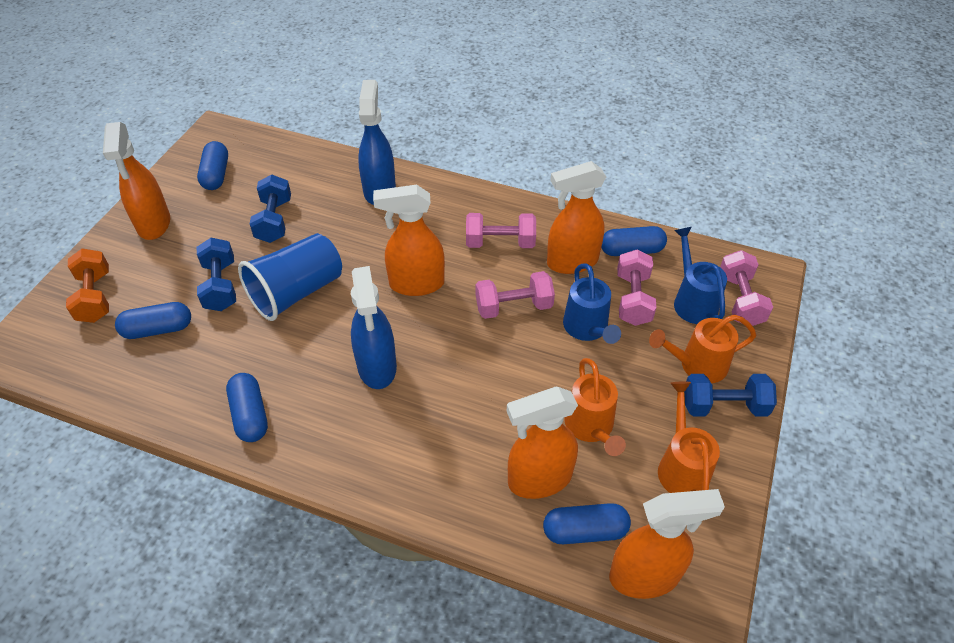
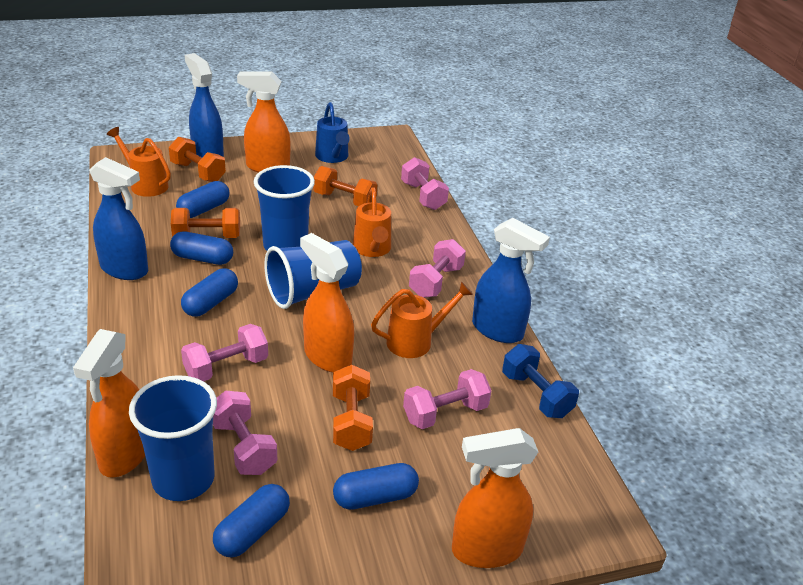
blue cup: [238,233,342,321] = 1 -> [129,375,217,501] [254,165,315,251] [264,240,362,309] = 3
blue dumbbell: [197,237,236,311] [250,175,291,243] [684,374,777,416] = 3 -> [502,344,579,418] = 1
blue spray bottle: [351,266,397,389] [358,80,396,205] = 2 -> [89,157,148,280] [185,53,224,157] [472,218,550,343] = 3
blue watering can: [563,264,621,344] [674,227,727,324] = 2 -> [315,102,350,163] = 1
orange dumbbell: [66,249,109,323] = 1 -> [169,137,226,182] [171,208,240,238] [313,166,377,206] [333,365,373,451] = 4
orange spray bottle: [103,122,170,240] [373,184,445,296] [507,387,578,499] [547,161,606,274] [609,489,725,599] = 5 -> [73,329,145,478] [237,71,291,173] [300,233,354,373] [452,428,538,568] = 4
pink dumbbell: [466,213,536,248] [476,271,555,319] [617,249,657,326] [720,250,773,326] = 4 -> [181,324,268,381] [213,391,277,475] [401,157,449,210] [403,369,491,429] [409,239,466,298] = 5

